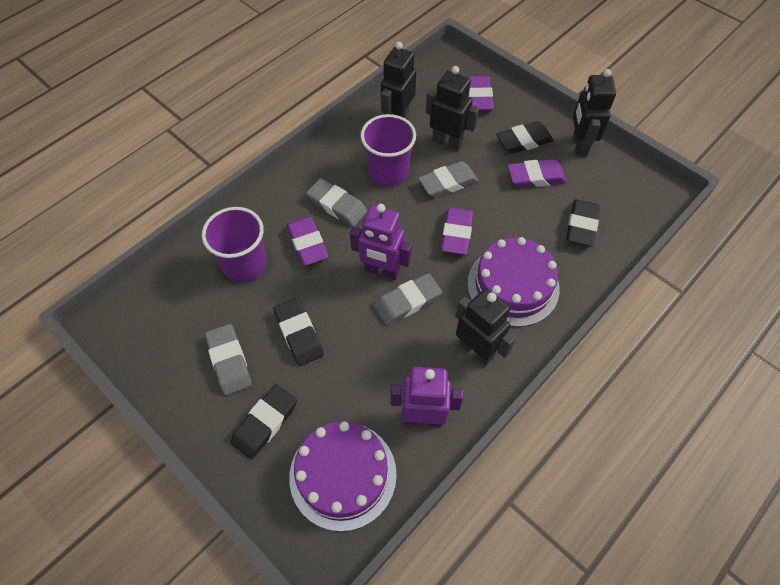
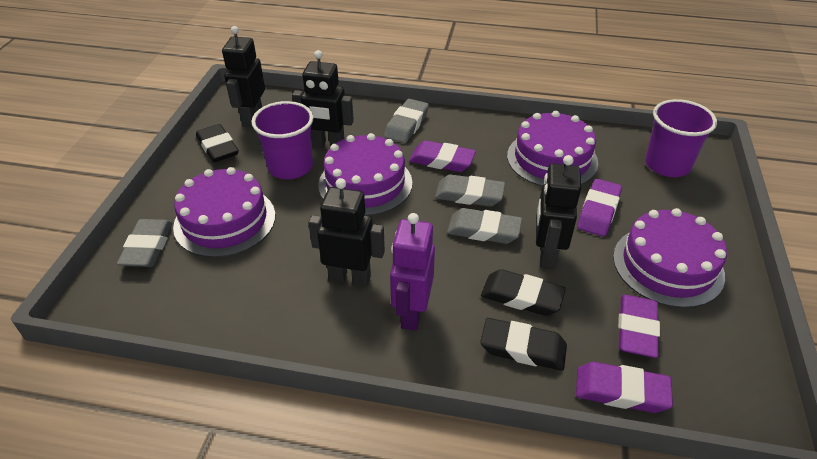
black eraser: [231,384,297,459] [273,298,324,366] [497,121,554,154] [566,200,600,247] = 4 -> [196,124,239,162] [480,318,567,371] [481,269,566,316] = 3
purple cake: [289,421,397,532] [467,237,560,327] = 2 -> [173,167,275,258] [318,133,412,216] [507,111,598,186] [613,208,727,308] = 4
purple robot: [350,204,412,280] [390,367,463,427] = 2 -> [390,213,435,331] = 1

